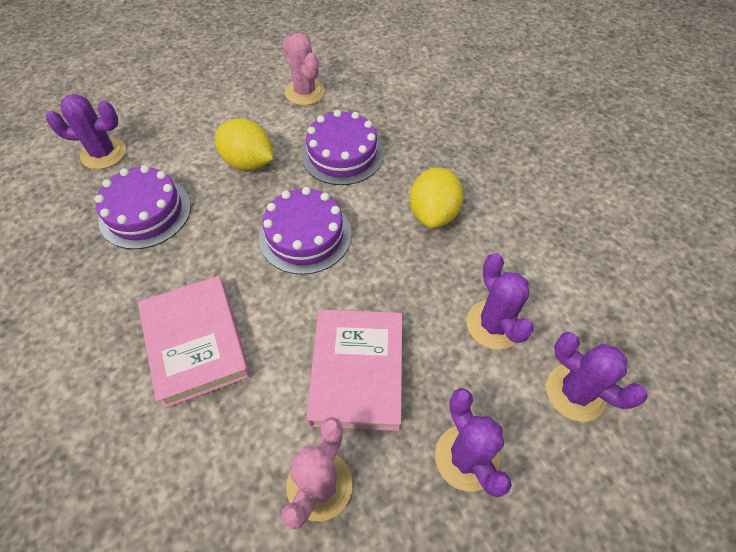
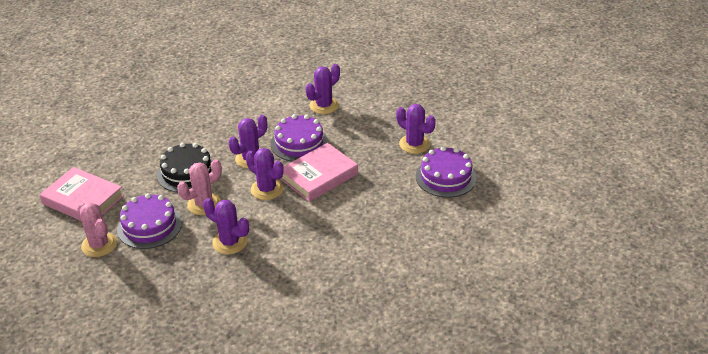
black cake: none = 0 -> [157,143,213,192] = 1
purple cactus: [46,94,126,169] [435,388,512,497] [467,253,534,350] [546,332,648,421] = 4 -> [203,198,249,254] [228,115,267,169] [246,148,284,200] [306,64,340,114] [396,104,436,154] = 5
yellow lemon: [215,118,273,170] [410,167,464,228] = 2 -> none = 0

